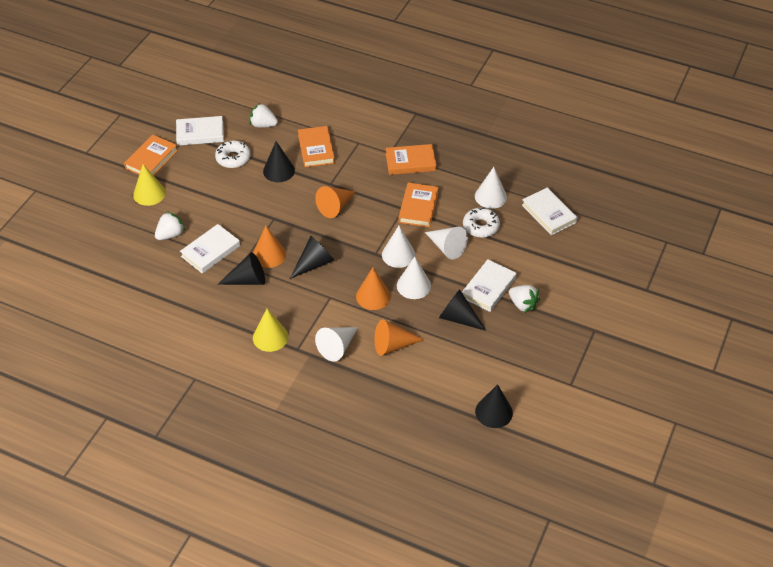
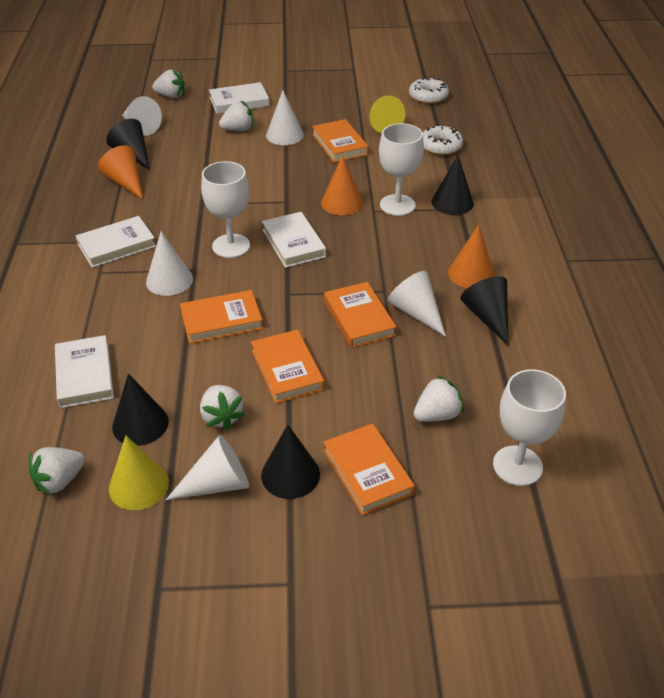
orange book: [124,135,178,176] [298,126,335,167] [386,144,437,175] [398,183,439,227] = 4 -> [180,290,263,344] [251,330,325,404] [312,119,369,163] [323,424,415,515] [324,282,397,348] = 5
orange cone: [253,226,286,268] [315,186,356,218] [356,268,391,310] [374,319,424,356] = 4 -> [98,145,143,199] [321,155,363,215] [448,225,495,288] = 3
white goblet: none = 0 -> [201,161,250,258] [379,123,424,216] [493,369,566,486] = 3
white strawberry: [155,211,185,240] [250,103,278,128] [509,285,540,313] = 3 -> [29,447,85,496] [152,69,185,98] [200,385,245,430] [219,101,253,131] [413,375,464,422] = 5

